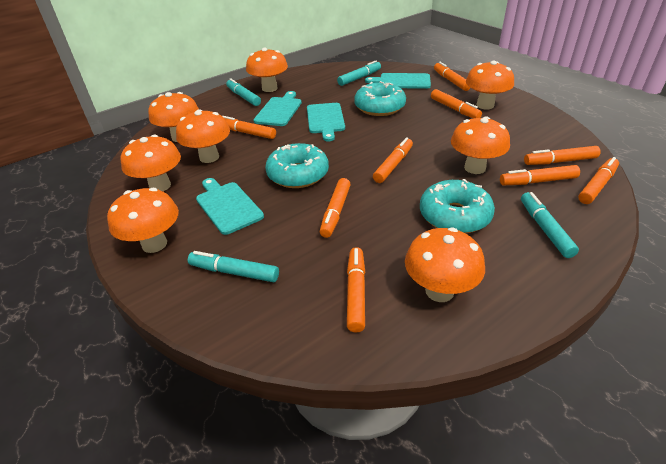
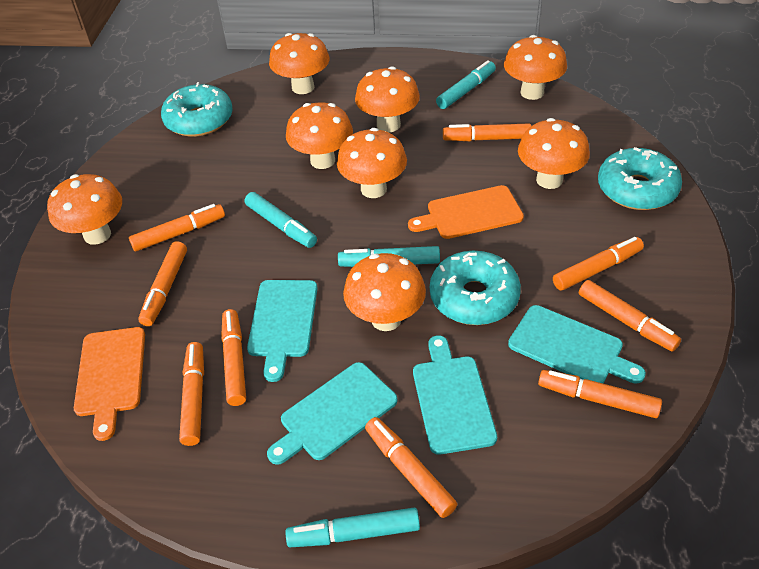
orange cutting board: none = 0 -> [74,327,145,441] [408,185,524,239] = 2

